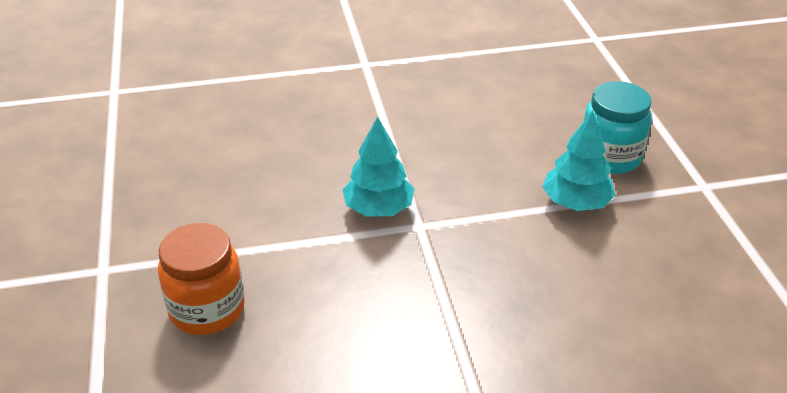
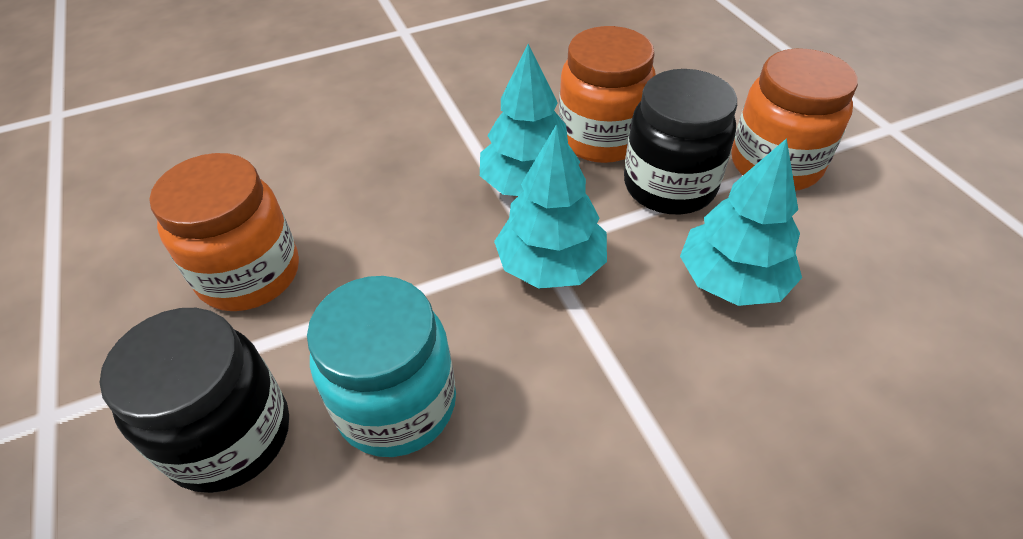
black jar: none = 0 -> [100,308,289,493] [624,69,737,214] = 2
orange jar: [158,223,245,335] = 1 -> [150,153,299,311] [559,26,656,163] [731,49,858,191] = 3
turquoise tree: [342,116,415,217] [542,111,616,211] = 2 -> [480,44,580,196] [494,124,607,289] [680,138,802,306] = 3

